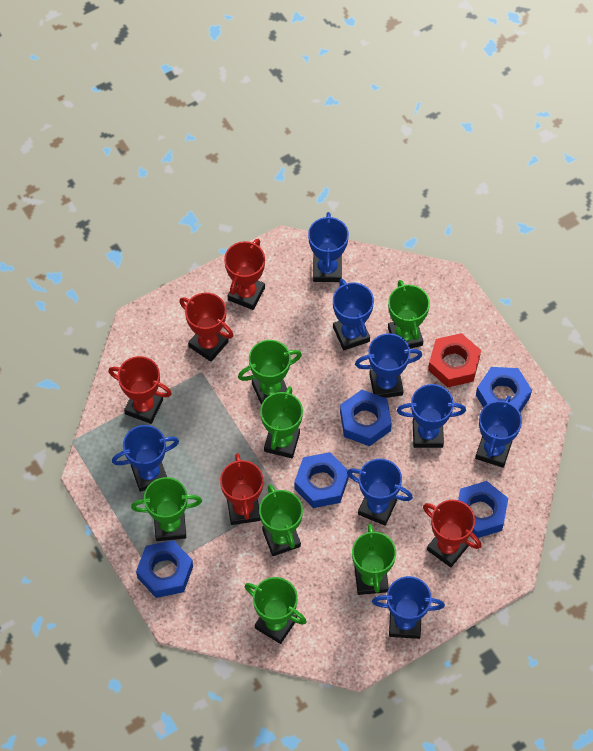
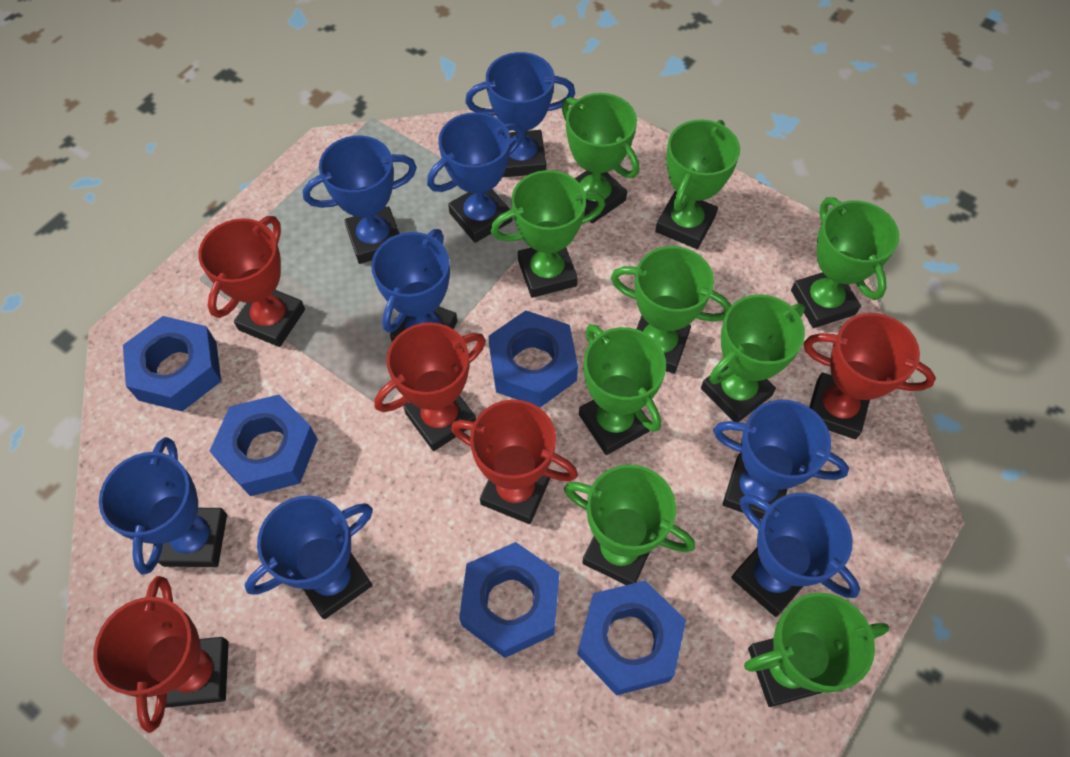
green trophy: [131,477,202,541] [238,340,302,405] [244,577,307,644] [259,484,303,556] [260,386,303,458] [352,524,396,595] [388,280,430,349] = 7 -> [491,170,605,298] [562,93,639,223] [564,464,695,585] [579,324,666,455] [611,246,731,373] [655,120,740,249] [701,294,805,422] [744,593,889,707] [791,197,899,328] = 9
red nut: [428,333,481,387] = 1 -> none = 0

